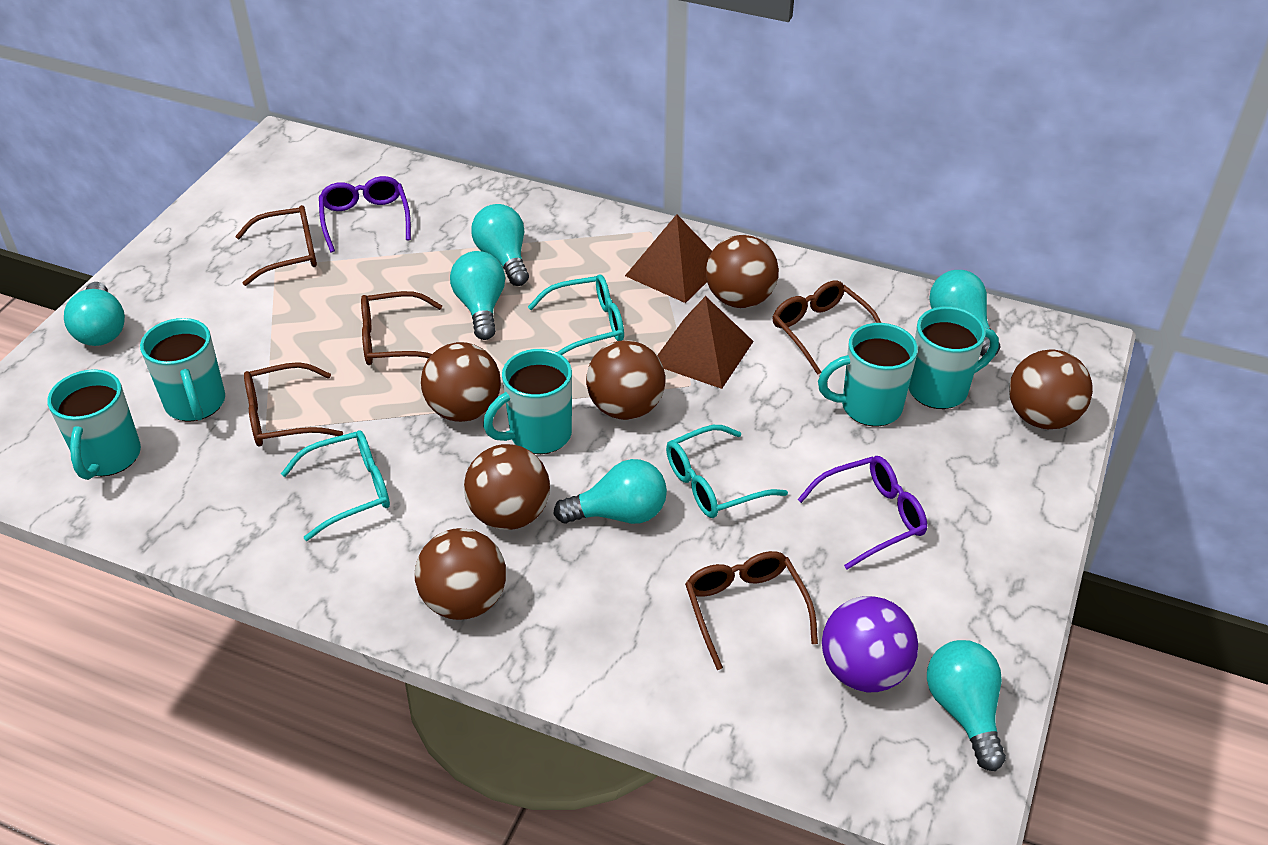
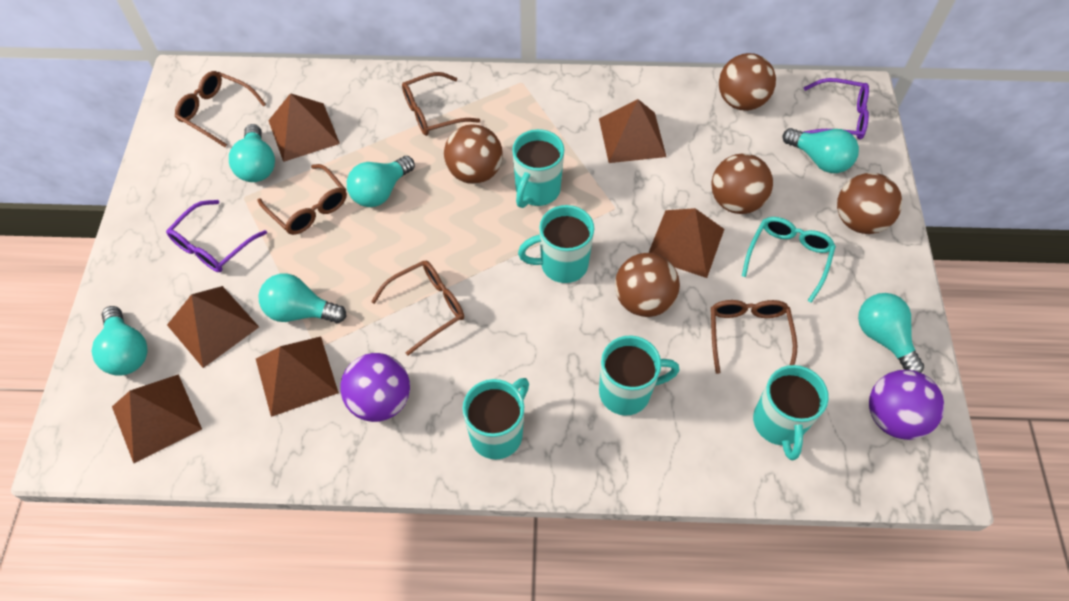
brown ball: [415,528,506,620] [421,342,501,422] [464,444,550,530] [586,340,665,420] [706,235,779,308] [1009,349,1093,429] = 6 -> [444,124,503,184] [615,253,680,317] [711,153,773,214] [719,53,776,111] [837,173,902,234] = 5
brown pyramid: [625,214,712,303] [657,296,754,389] = 2 -> [112,374,202,463] [167,286,259,368] [256,336,339,417] [268,93,340,162] [599,99,666,163] [649,208,724,278] = 6
purple ball: [822,596,918,692] = 1 -> [340,353,410,422] [869,370,945,440] = 2
turquoise glasses: [281,430,390,541] [528,274,624,355] [666,425,788,518] = 3 -> [742,217,836,303] = 1

